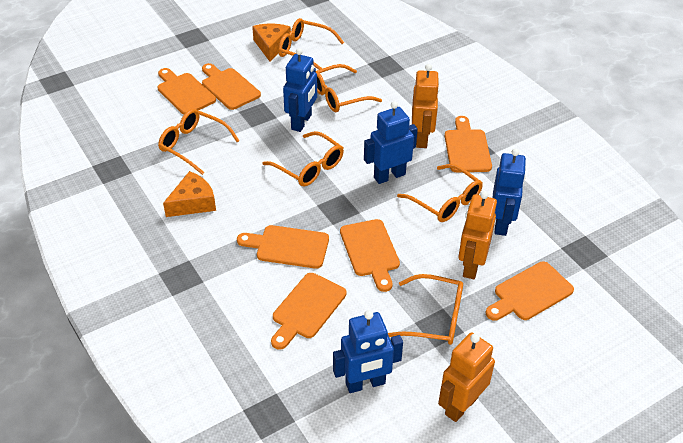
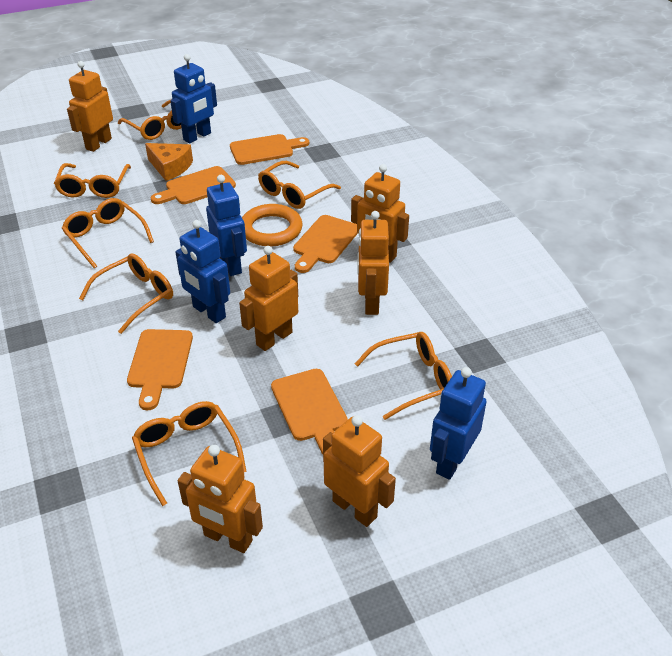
orange cheese: [163,171,216,217] [252,24,291,61] = 2 -> [145,143,193,181] = 1
orange cutting board: [157,68,216,115] [202,63,261,110] [237,225,329,269] [271,273,346,350] [340,219,400,292] [445,116,492,172] [485,261,574,321] = 7 -> [127,329,193,410] [151,166,236,204] [230,134,309,165] [271,369,348,454] [293,215,358,273] = 5
orange glasses: [158,109,240,175] [262,131,344,187] [278,18,344,70] [316,64,382,112] [388,274,463,345] [397,164,483,222] = 6 -> [54,163,131,198] [62,198,154,268] [79,253,173,334] [118,100,182,140] [132,401,247,506] [258,161,341,209] [355,332,452,420] = 7
orange ring: none = 0 -> [242,204,303,247] = 1
orange robot: [412,64,440,148] [438,332,495,422] [458,191,497,279] = 3 -> [67,61,113,152] [178,445,263,553] [239,246,298,351] [323,415,396,527] [351,164,409,263] [357,211,389,315] = 6

